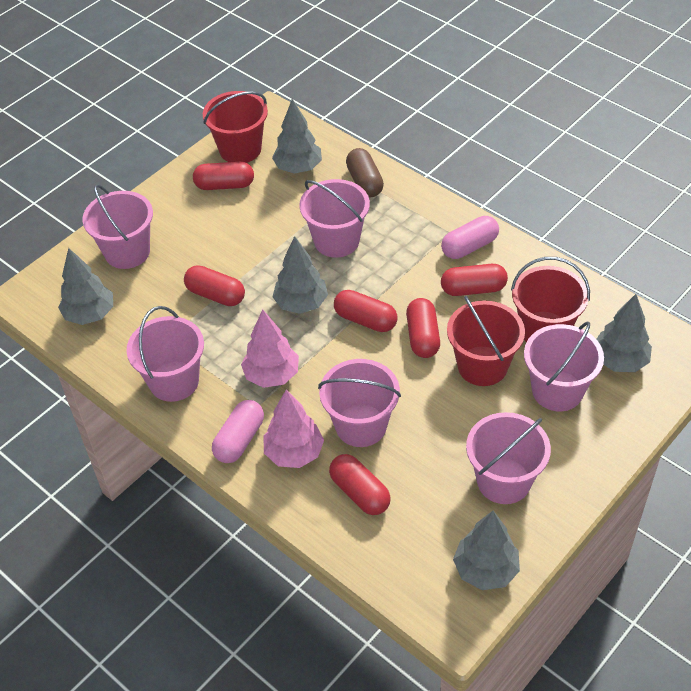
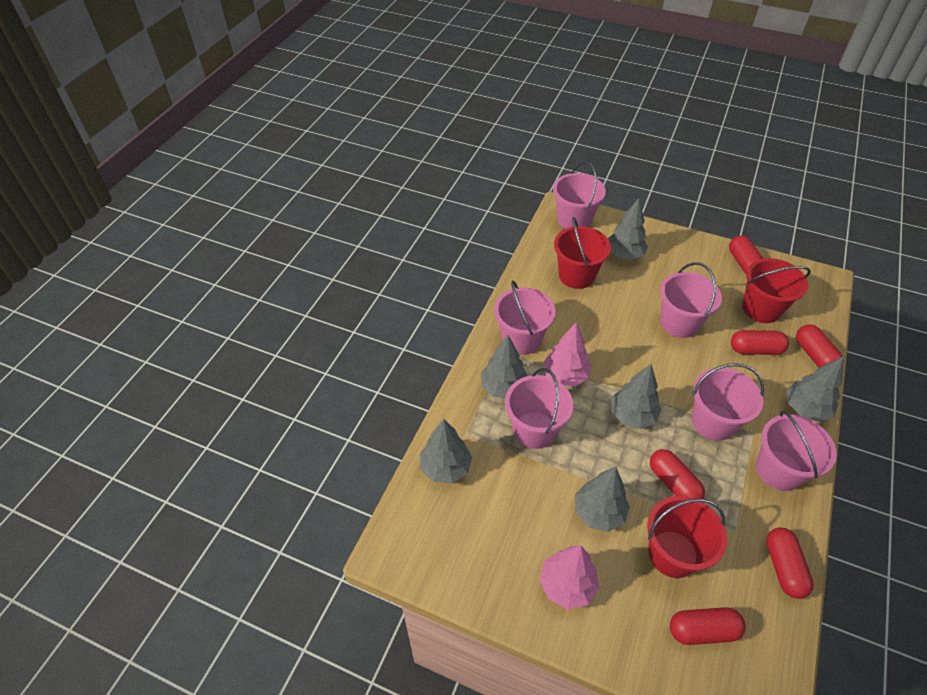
brown capsule: [346,148,384,198] = 1 -> none = 0
grey tree: [58,248,113,325] [272,99,322,174] [273,236,328,314] [453,511,520,590] [597,294,652,372] = 5 -> [420,419,472,483] [481,335,528,398] [575,467,630,532] [608,198,648,260] [611,364,661,429] [786,356,844,422] = 6
pink capsule: [212,400,264,463] [441,216,499,259] = 2 -> none = 0

